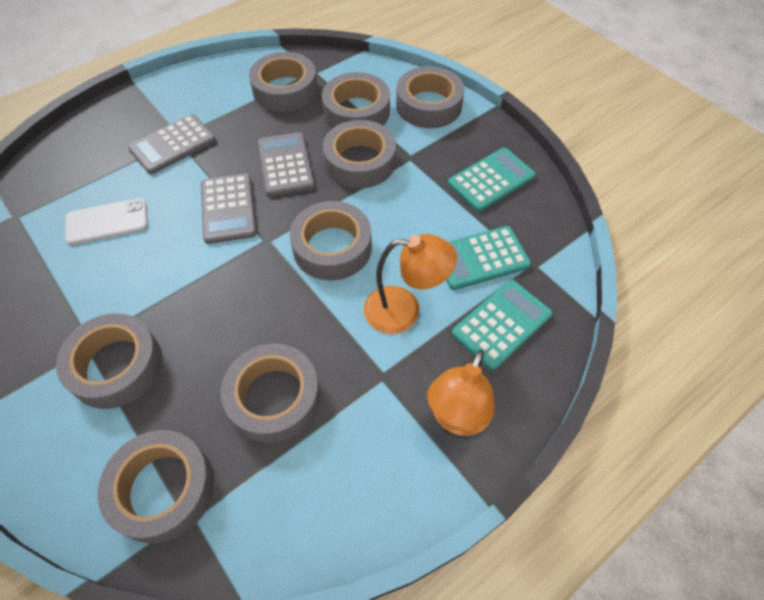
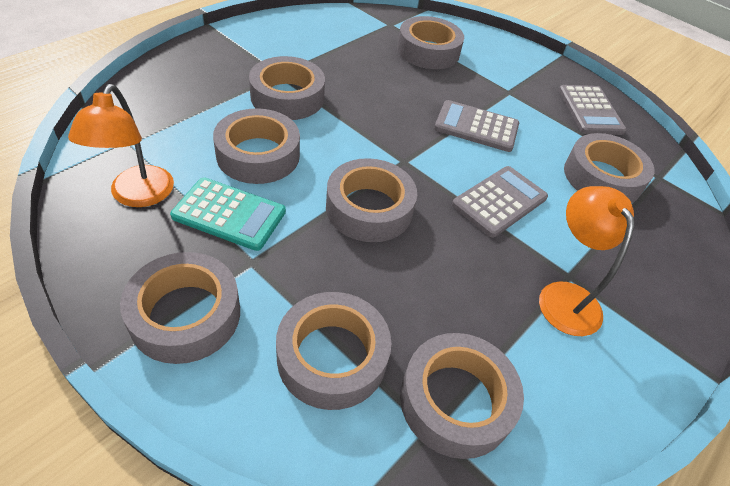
turquoise calculator: [446,226,531,290] [448,148,536,212] [452,280,553,370] = 3 -> [170,177,286,251] = 1
white phone: [65,198,148,245] = 1 -> none = 0

